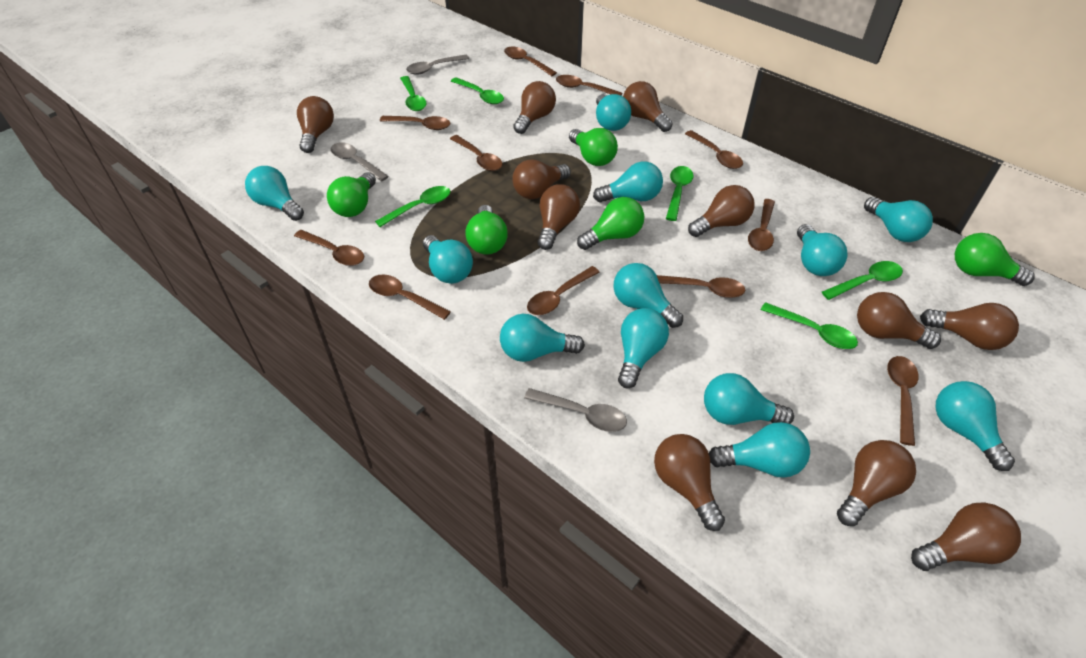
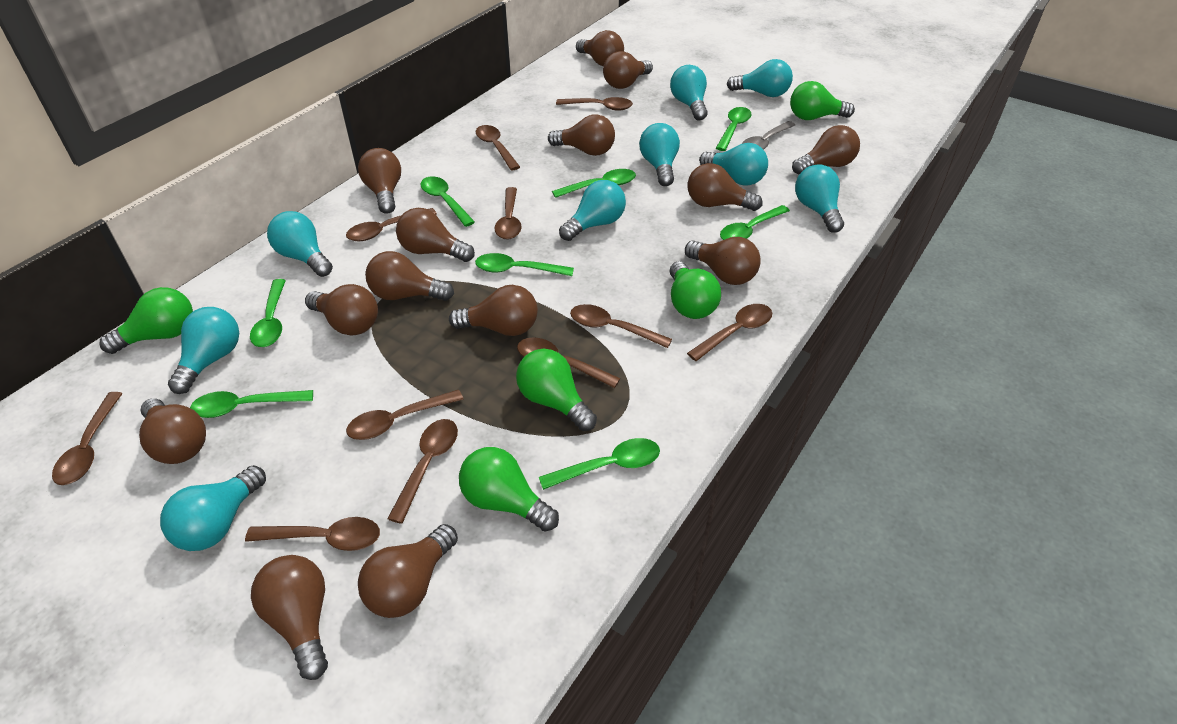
brown light bulb: [297,96,334,153] [512,159,571,199] [513,81,556,134] [538,184,580,250] [623,81,673,132] [654,434,725,531] [688,185,754,237] [837,440,916,526] [857,292,941,349] [911,502,1021,571] [920,303,1019,350] = 11 -> [139,398,206,464] [251,555,328,680] [305,284,378,336] [358,148,401,214] [358,524,458,618] [365,251,454,301] [396,208,475,262] [449,285,538,336] [548,114,615,156] [576,30,624,66] [603,51,653,89] [685,237,761,285] [687,163,762,211] [792,125,860,175] = 14
green spoon: [375,186,450,227] [400,76,427,111] [451,77,504,104] [666,166,693,221] [761,302,858,349] [822,261,903,300] = 6 -> [190,390,313,418] [250,279,286,347] [420,177,475,227] [475,253,574,276] [539,438,660,490] [552,169,636,198] [716,107,752,151] [720,205,790,240] = 8
grey spoon: [330,142,389,181] [406,55,469,75] [524,388,627,432] = 3 -> [742,121,795,150] = 1
turquoise light bulb: [245,166,304,221] [423,235,473,284] [500,314,585,362] [593,161,663,203] [596,94,631,131] [613,263,683,328] [618,308,669,388] [704,373,794,425] [709,422,810,478] [797,224,848,276] [864,197,933,242] [935,381,1015,471] = 12 -> [160,465,266,551] [168,307,239,394] [267,211,333,277] [559,180,626,241] [639,123,680,186] [670,65,708,120] [699,143,768,186] [727,59,793,97] [795,164,844,233] = 9

